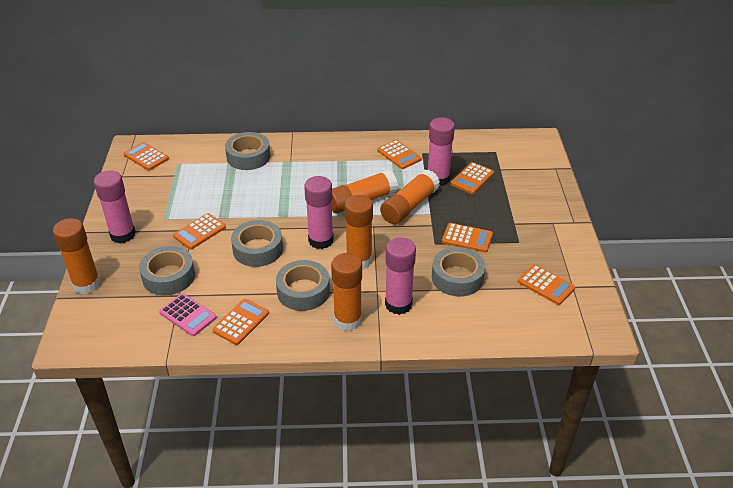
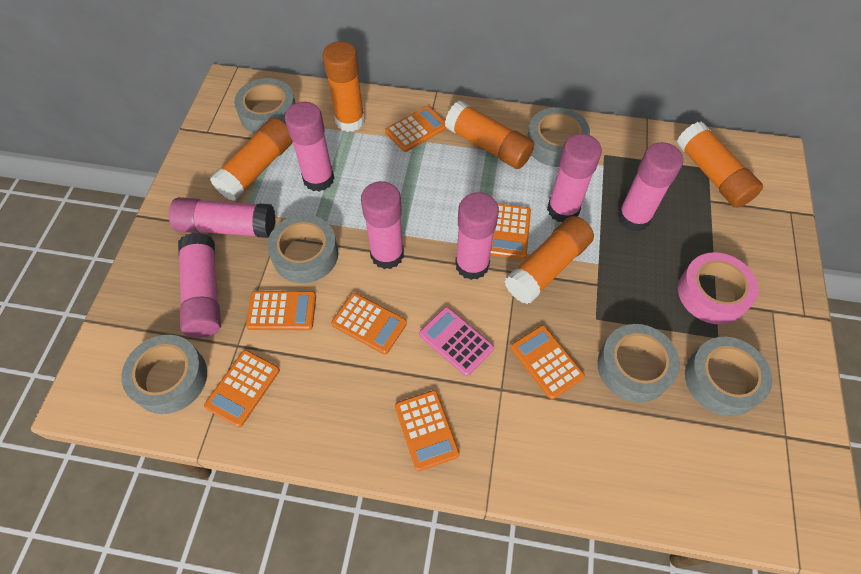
grey tape: [139,246,195,296] [225,132,270,170] [231,220,283,267] [276,260,330,311] [432,247,485,297] = 5 -> [121,335,207,414] [234,78,295,134] [267,215,338,283] [527,107,590,167] [597,324,680,403] [685,337,772,416] = 6
pink glue stick: [94,171,136,243] [304,176,334,249] [385,237,416,315] [428,117,455,186] = 4 -> [169,197,275,238] [178,233,221,338] [285,102,334,192] [361,181,404,269] [455,192,499,280] [547,134,602,222] [617,142,683,231] = 7
pink tape: none = 0 -> [678,252,758,325] = 1

